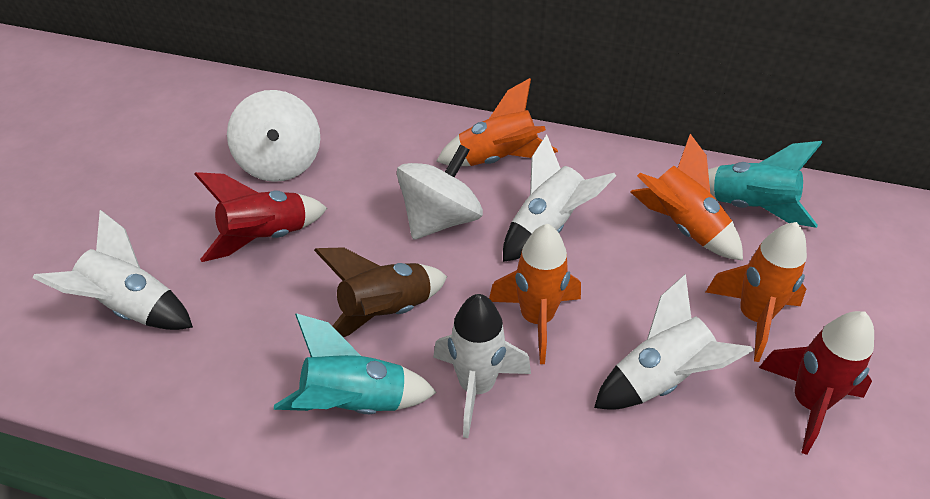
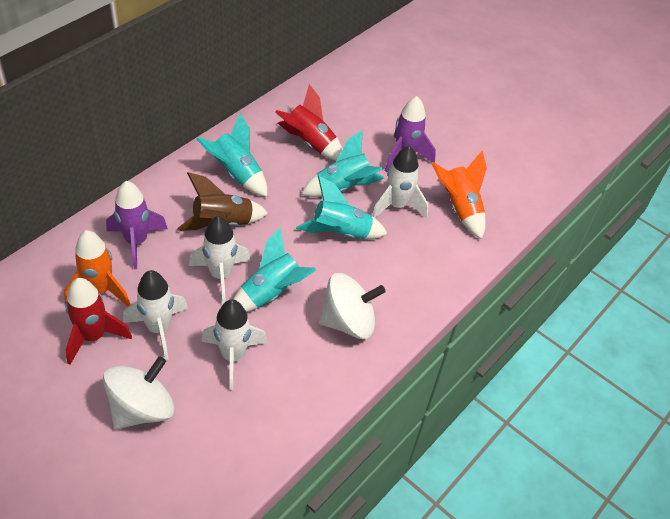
orange rocket: [436,78,558,166] [489,224,581,364] [630,134,743,260] [706,222,807,362] = 4 -> [64,230,131,307] [431,151,487,239] = 2
purple rocket: none = 0 -> [106,181,168,269] [385,96,436,172] = 2
turquoise rocket: [274,313,437,414] [708,141,822,228] = 2 -> [196,113,267,197] [233,228,316,312] [296,176,387,239] [301,130,384,197] = 4

